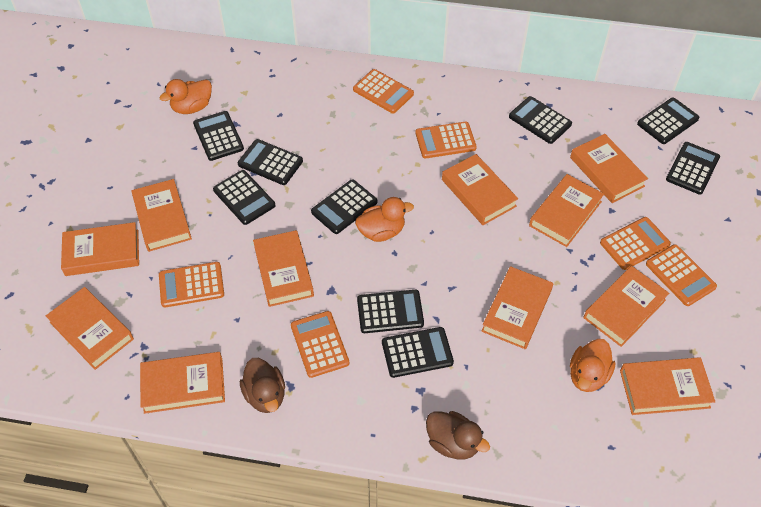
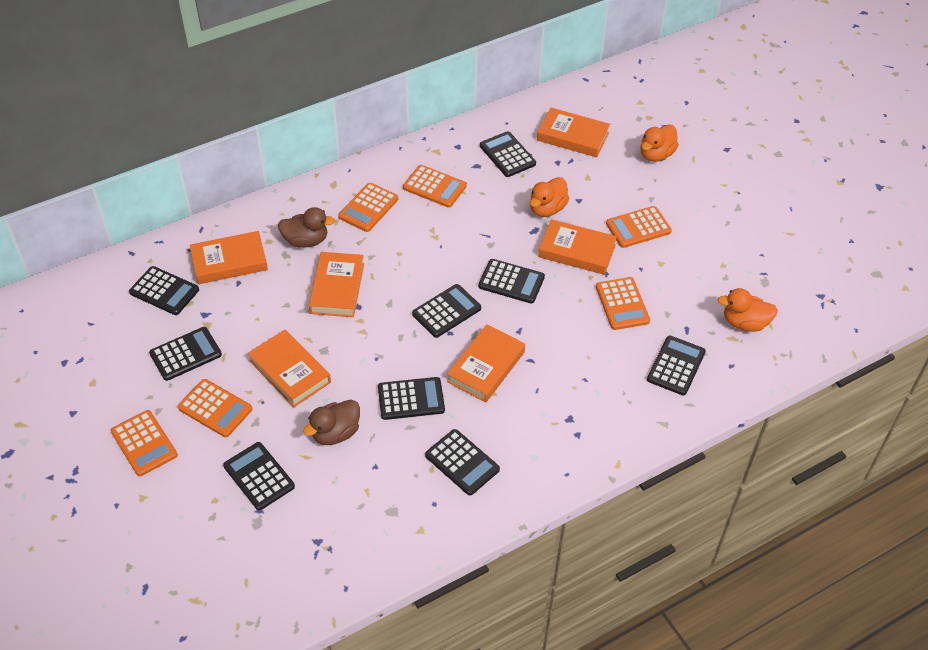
orange book: [46,287,134,370] [61,222,139,276] [132,179,192,252] [140,352,225,414] [253,230,314,307] [442,154,518,225] [481,266,553,349] [529,174,604,247] [570,134,648,203] [584,266,669,347] [620,357,715,415] = 11 -> [190,231,268,284] [248,330,331,407] [309,252,364,317] [447,324,525,403] [537,108,610,157] [538,219,617,275] = 6

